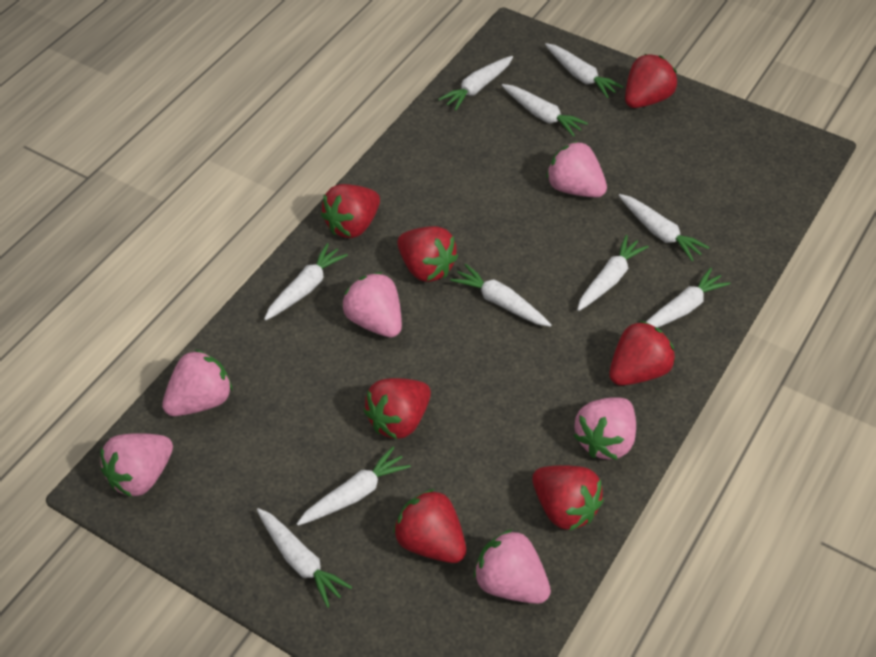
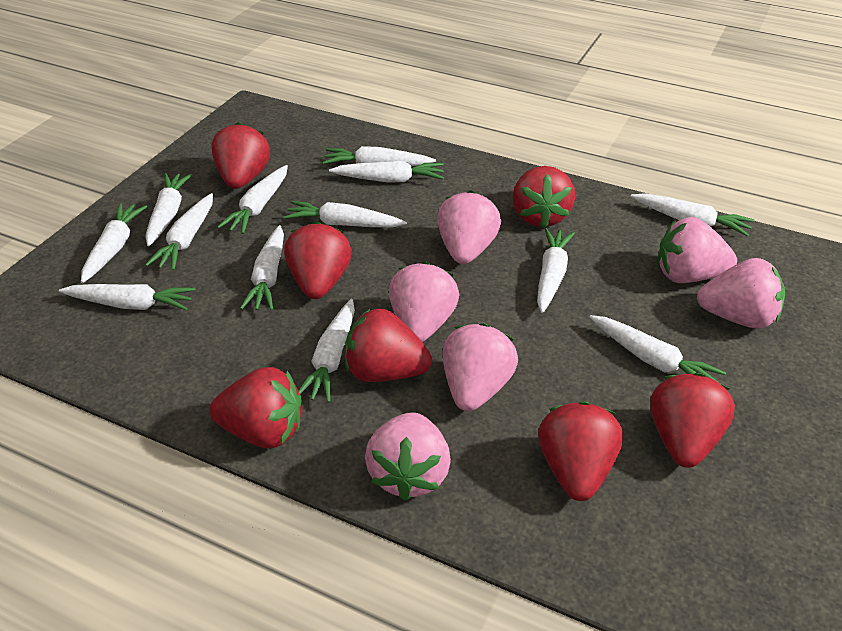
white carrot: [257,508,352,608] [264,243,348,321] [297,446,411,526] [438,56,513,111] [450,264,552,327] [502,84,588,137] [545,43,623,98] [577,235,649,311] [619,194,709,261] [646,268,730,328] = 10 -> [59,284,195,310] [81,203,147,283] [145,173,192,246] [145,193,213,270] [217,165,288,234] [240,225,284,311] [284,201,407,227] [298,299,355,403] [322,146,436,166] [329,161,444,182] [537,228,575,313] [589,315,726,382] [630,193,754,237] = 13

